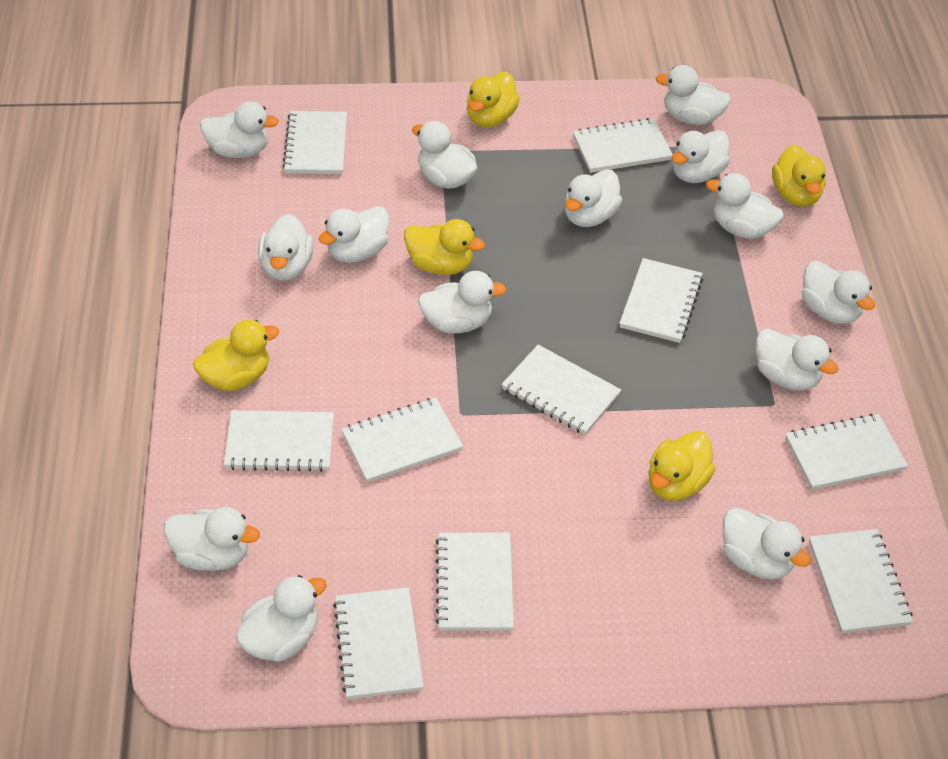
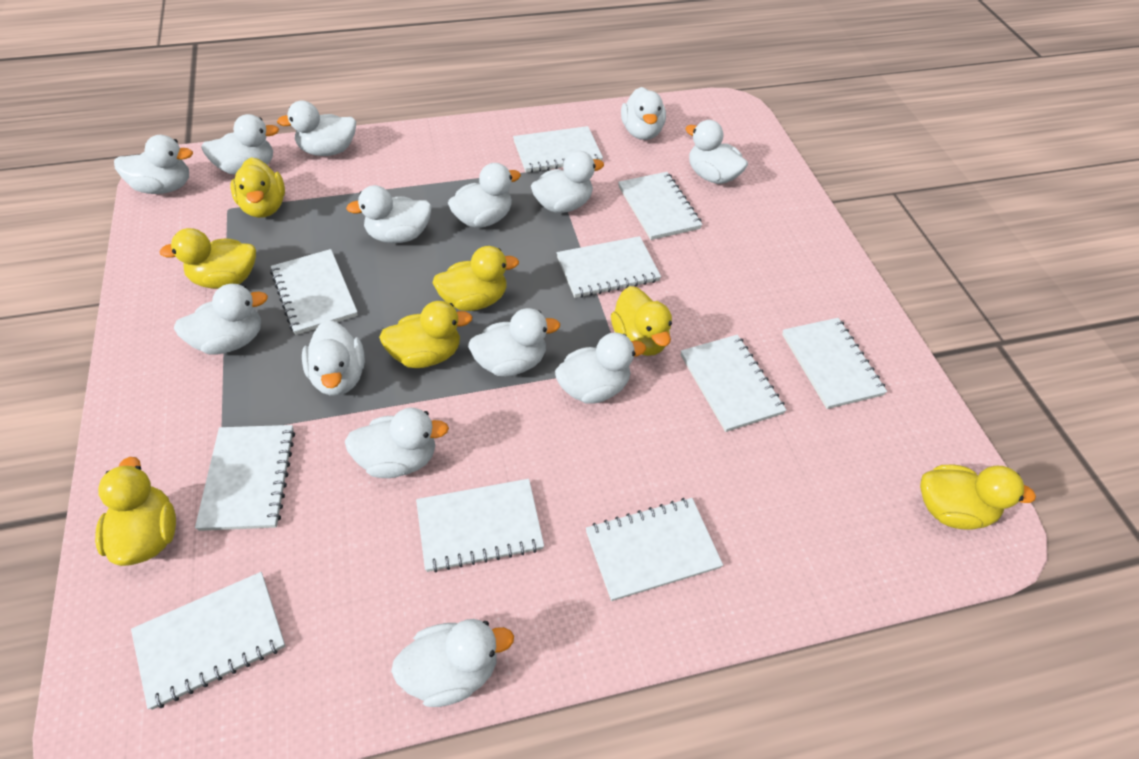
yellow duck: [193,320,279,391] [404,219,485,275] [467,72,520,127] [648,431,715,501] [772,145,826,207] = 5 -> [95,457,176,566] [160,228,256,289] [231,158,285,218] [379,301,473,368] [433,246,519,311] [611,286,672,356] [920,465,1036,530] = 7

